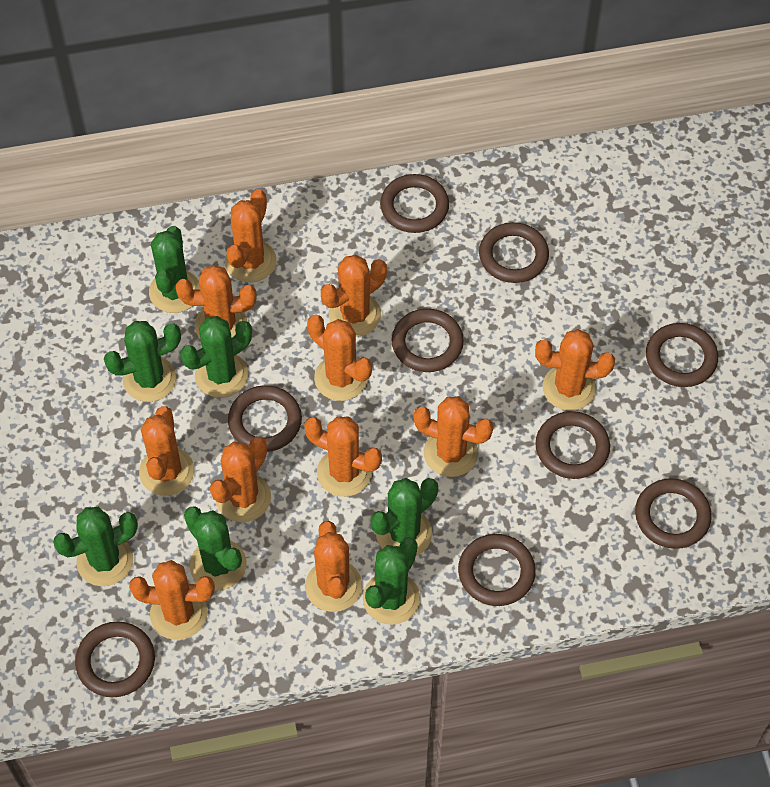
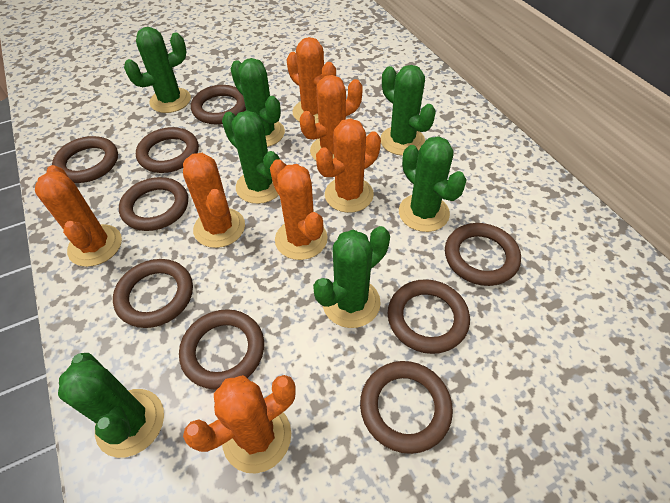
orange cactus: [129,560,215,640] [139,406,194,496] [176,265,256,338] [210,437,271,522] [225,189,276,282] [304,416,382,497] [305,521,362,612] [307,314,372,401] [321,255,387,337] [413,396,494,477] [535,329,615,411] = 11 -> [35,165,122,267] [183,153,245,248] [183,375,296,473] [270,159,328,260] [287,37,336,124] [300,75,363,161] [316,118,381,213] = 7

